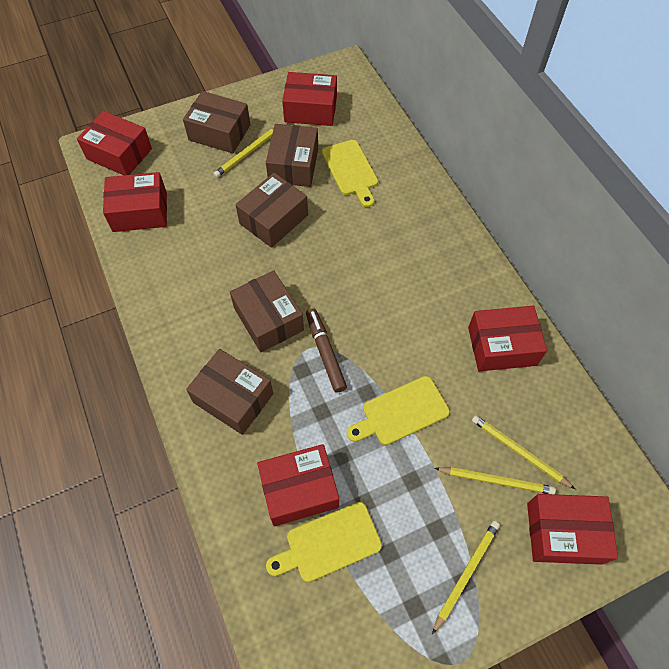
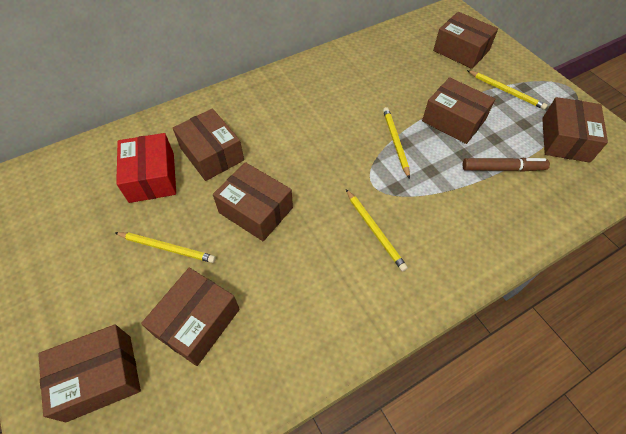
brown box: [183,91,250,153] [186,349,273,435] [230,270,304,352] [236,173,308,248] [266,124,318,187] = 5 -> [38,325,141,422] [141,268,240,366] [173,108,244,181] [213,162,293,241] [422,77,495,144] [433,12,498,69] [542,97,608,163] = 7
red box: [77,111,152,175] [103,172,167,232] [257,444,339,526] [282,72,337,126] [468,306,547,371] [527,494,618,565] = 6 -> [116,133,176,203] = 1
yellow cutting board: [266,502,382,582] [322,140,378,207] [347,376,450,445] = 3 -> none = 0

